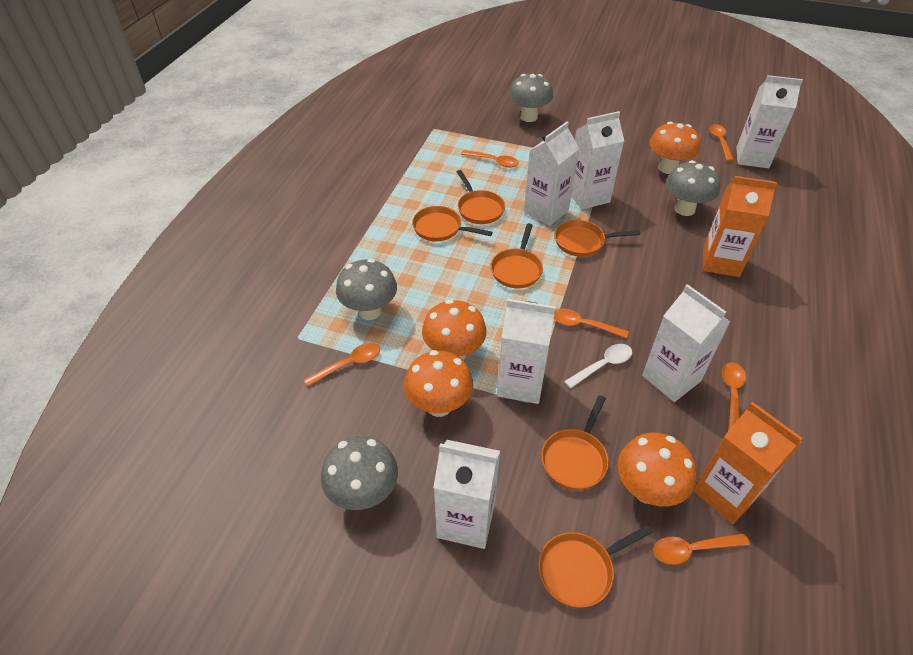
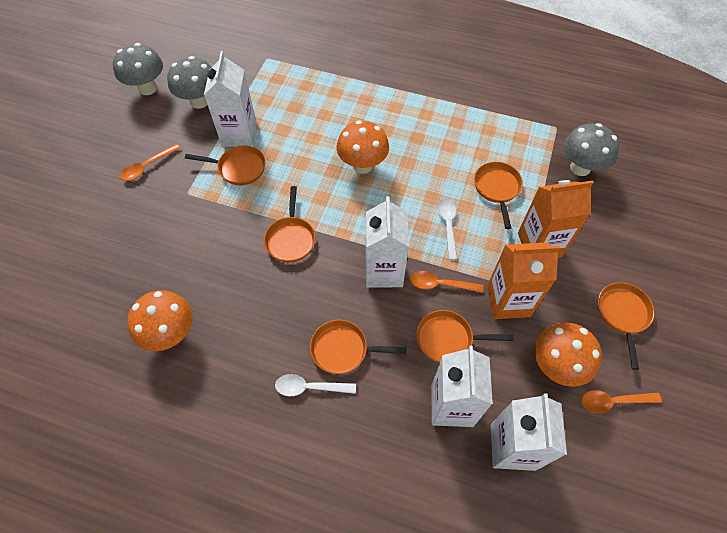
grey mushroom: [321,436,398,510] [336,259,397,320] [509,74,553,122] [666,160,720,216] = 4 -> [113,43,163,95] [167,56,211,109] [564,123,619,176] = 3
orange mushroom: [404,350,473,417] [422,299,487,360] [618,433,696,507] [650,122,700,174] = 4 -> [127,290,193,351] [337,120,389,174] [534,323,602,387] = 3
orange spoon: [304,343,380,386] [461,150,519,167] [554,308,629,338] [653,533,750,565] [709,124,734,161] [722,362,746,431] = 6 -> [120,144,180,181] [410,271,483,293] [581,390,662,413] = 3
white carton: [433,440,500,549] [497,299,556,404] [524,122,580,226] [571,111,624,210] [642,284,730,402] [736,75,803,168] = 6 -> [204,51,257,147] [366,196,409,288] [431,346,493,427] [491,393,567,471] = 4
white spoon: [564,344,632,389] = 1 -> [275,374,356,397] [437,199,457,260] = 2

